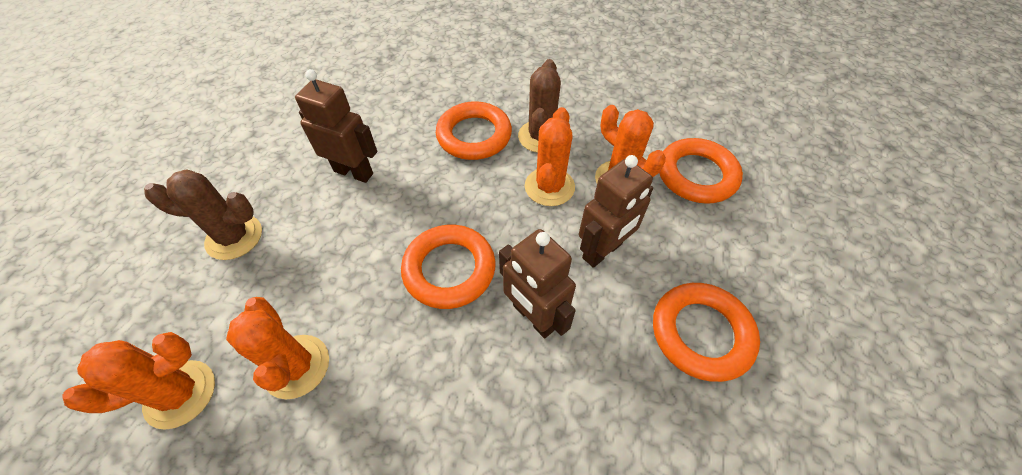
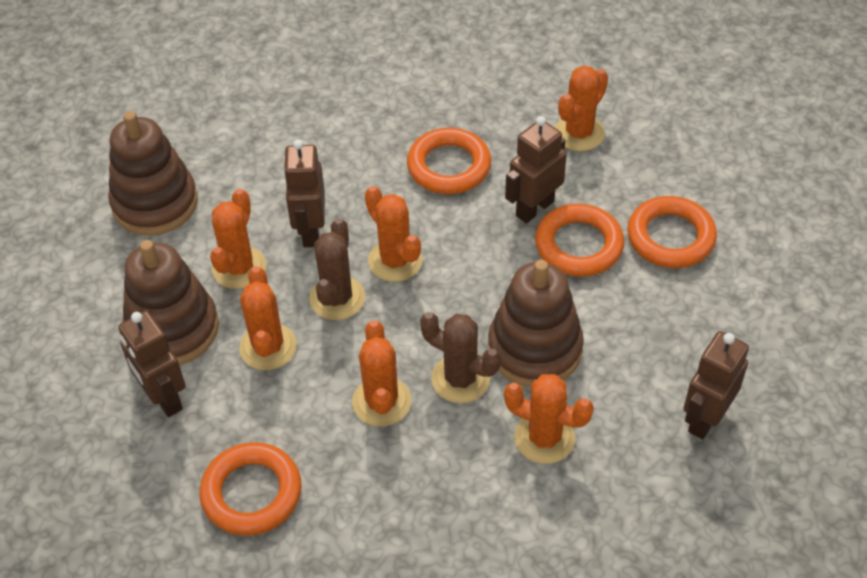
brown robot: [295,69,377,183] [499,229,576,338] [579,155,653,268] = 3 -> [118,310,186,417] [283,140,325,247] [505,116,567,223] [684,331,749,439] = 4
brown stacking toy: none = 0 -> [108,111,198,236] [123,240,219,365] [488,260,584,387] = 3
orange cactus: [62,332,215,430] [226,297,329,399] [525,107,575,206] [595,105,666,183] = 4 -> [210,189,267,289] [239,266,297,370] [352,320,411,427] [365,186,423,282] [504,374,594,464] [555,66,608,151] = 6

